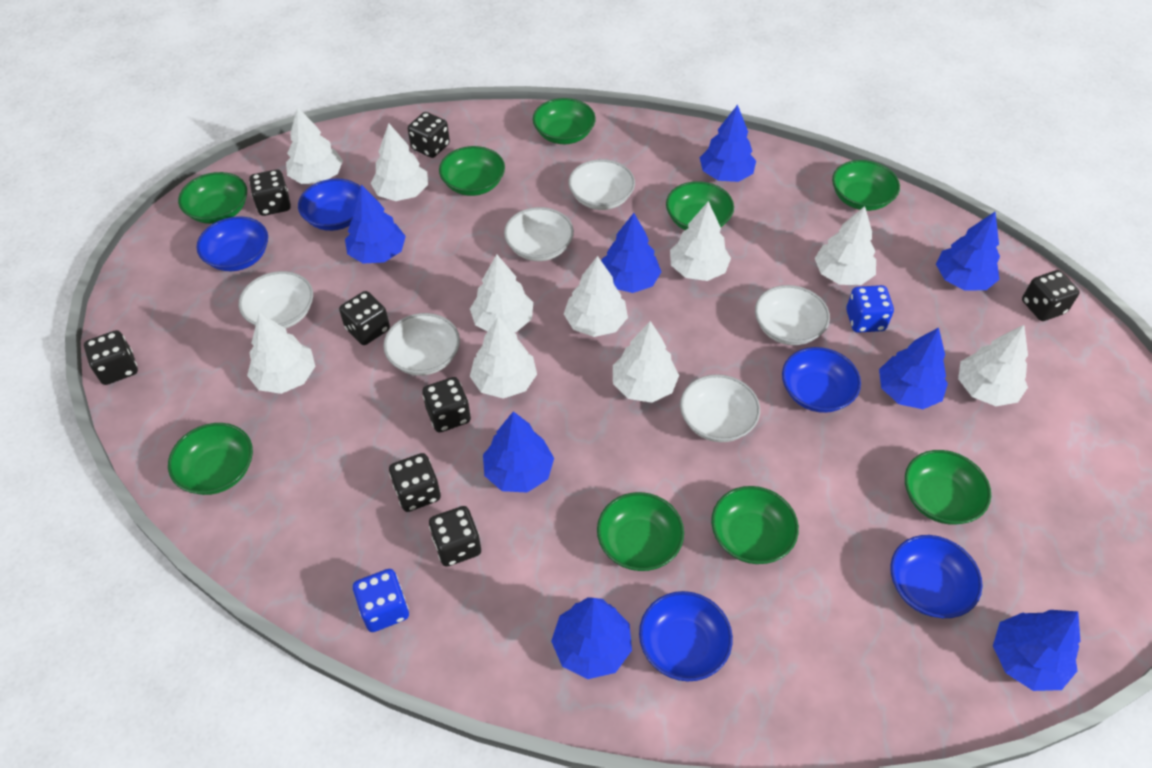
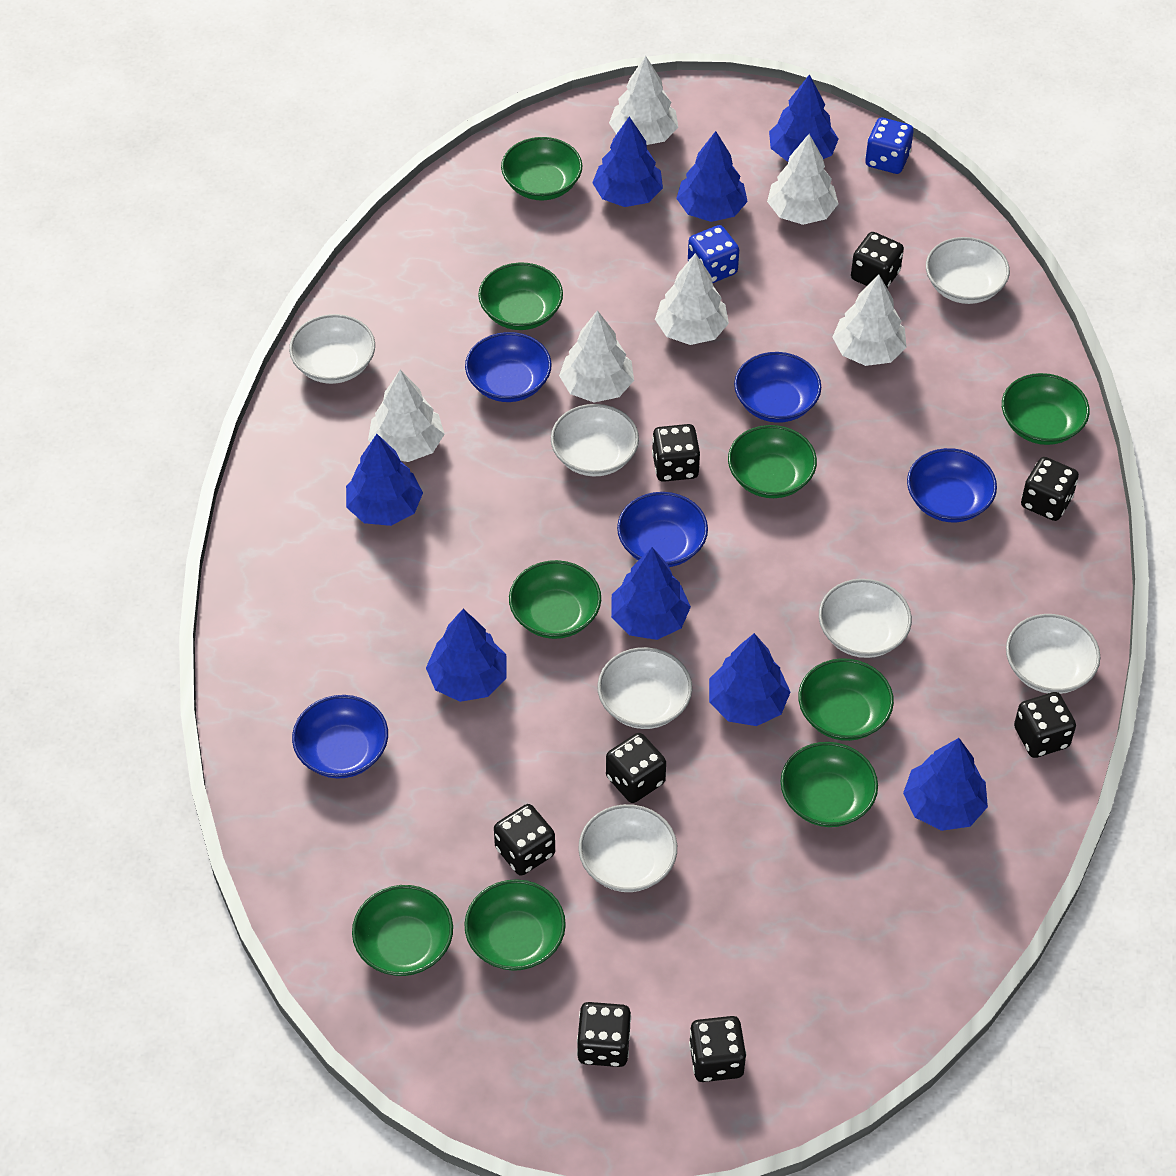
white bowl: [239,271,313,329] [383,313,460,376] [504,207,574,261] [569,159,635,210] [680,374,760,442] [755,285,830,345] = 6 -> [289,314,375,384] [551,404,639,476] [578,804,677,892] [597,647,692,729] [819,579,912,658] [926,237,1010,304] [1006,614,1100,694] = 7
white tree: [247,312,315,394] [286,107,343,184] [371,123,428,201] [470,254,533,332] [470,317,537,399] [564,256,628,337] [613,321,679,403] [670,201,731,281] [815,206,876,285] [958,325,1028,406] = 10 -> [368,370,445,462] [559,310,634,403] [609,56,678,145] [655,253,729,345] [767,134,839,225] [832,275,906,366] = 6

